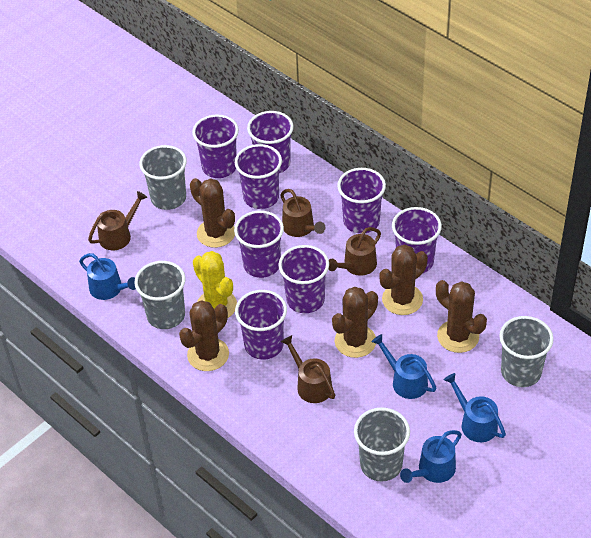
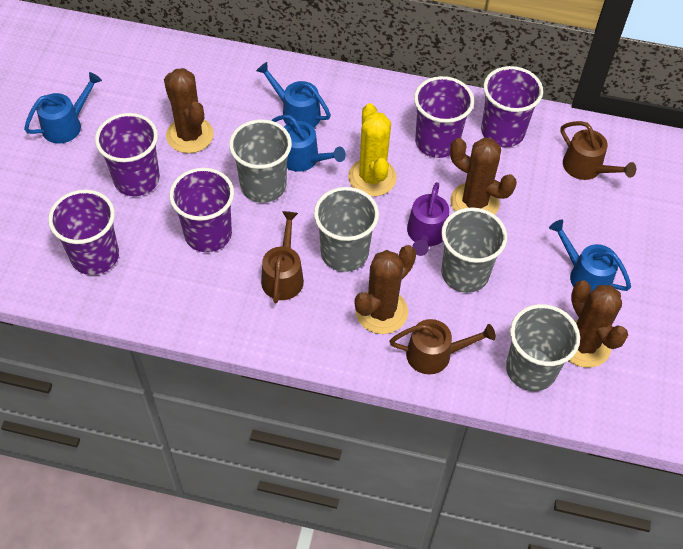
brown cactus: [179,300,229,371] [190,178,235,248] [332,287,378,358] [379,244,428,315] [436,280,487,353] = 5 -> [164,68,214,153] [355,245,416,334] [450,138,517,215] [569,280,628,368] = 4
brown watering can: [88,191,147,250] [280,189,325,237] [281,335,335,403] [328,227,381,276] = 4 -> [261,211,304,303] [390,319,496,375] [560,121,636,180] = 3
purple cup: [192,115,239,178] [234,211,284,278] [235,144,282,209] [235,290,287,360] [247,111,294,173] [278,245,329,313] [337,168,386,234] [392,207,442,273] = 8 -> [48,189,119,275] [95,113,160,196] [169,168,234,252] [414,76,474,158] [481,66,543,147] = 5
purple watering can: none = 0 -> [407,182,449,256] = 1

